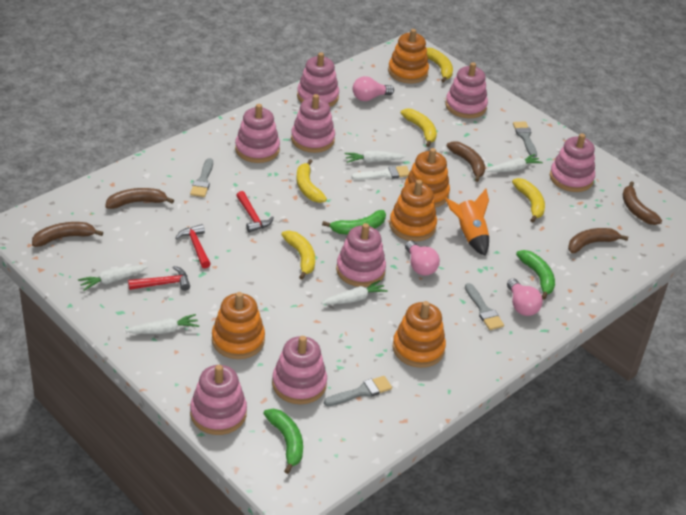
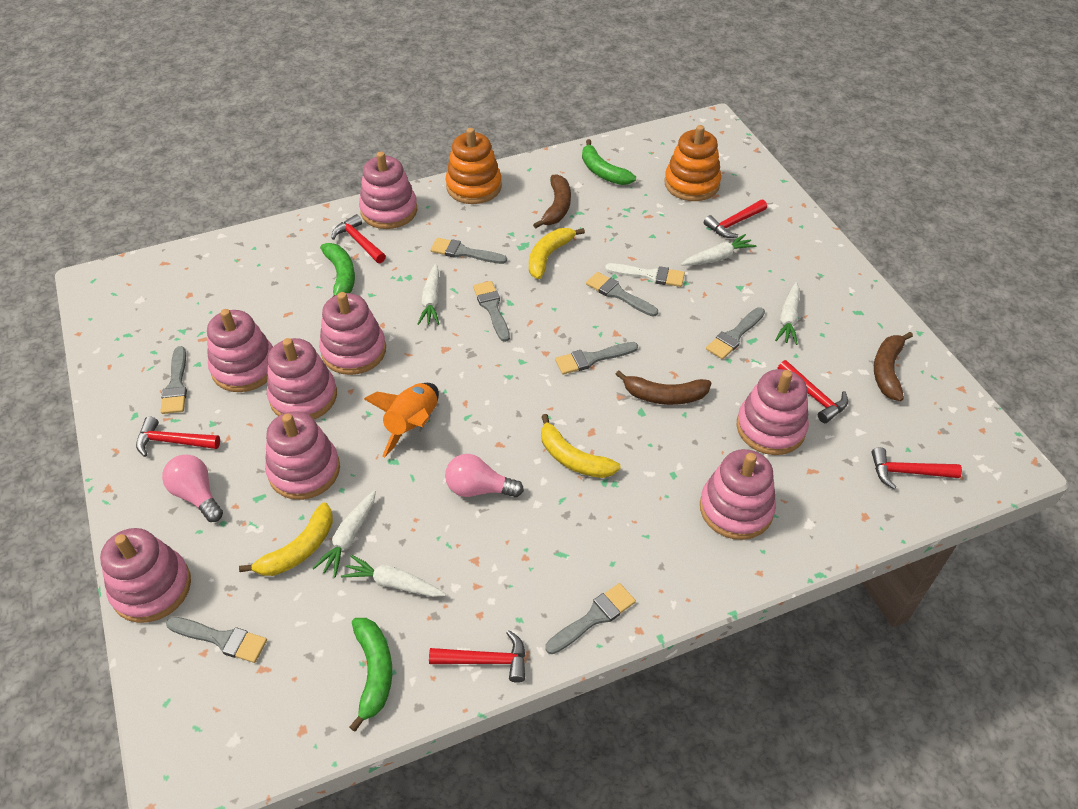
brown banana: [32,222,103,247] [106,188,174,209] [447,141,485,182] [568,228,628,253] [622,181,662,225] = 5 -> [533,174,571,228] [615,370,711,405] [874,332,913,401] = 3
grey brush: [190,158,213,197] [324,376,392,406] [465,283,504,330] [513,121,537,158] = 4 -> [160,346,187,414] [166,617,267,663] [430,238,507,264] [473,281,510,342] [545,583,636,654] [555,342,638,375] [586,272,658,317] [706,307,765,359] = 8
orange stacking toy: [212,292,265,359] [388,29,429,84] [389,180,437,241] [392,301,446,368] [405,148,450,208] = 5 -> [446,128,502,204] [664,125,721,201] = 2
pink light bulb: [353,76,394,101] [405,240,440,276] [507,279,543,316] = 3 -> [162,455,223,522] [445,454,524,497] = 2
red hammer: [128,266,190,291] [175,224,211,269] [236,191,274,233] = 3 -> [136,416,220,457] [332,214,386,263] [429,630,525,683] [704,200,767,238] [777,360,848,423] [872,447,962,489] = 6
yellow banana: [281,231,315,280] [296,159,327,203] [401,109,437,147] [427,48,453,83] [512,178,545,222] = 5 -> [239,502,333,576] [529,228,585,279] [541,414,621,478] = 3

